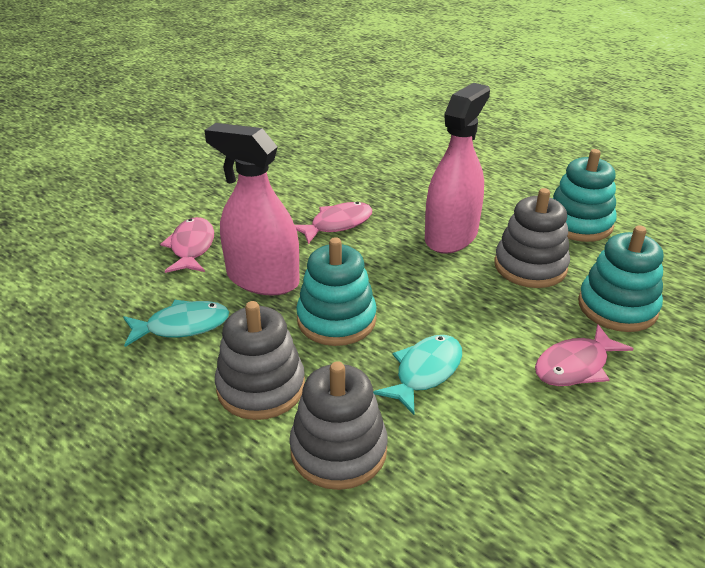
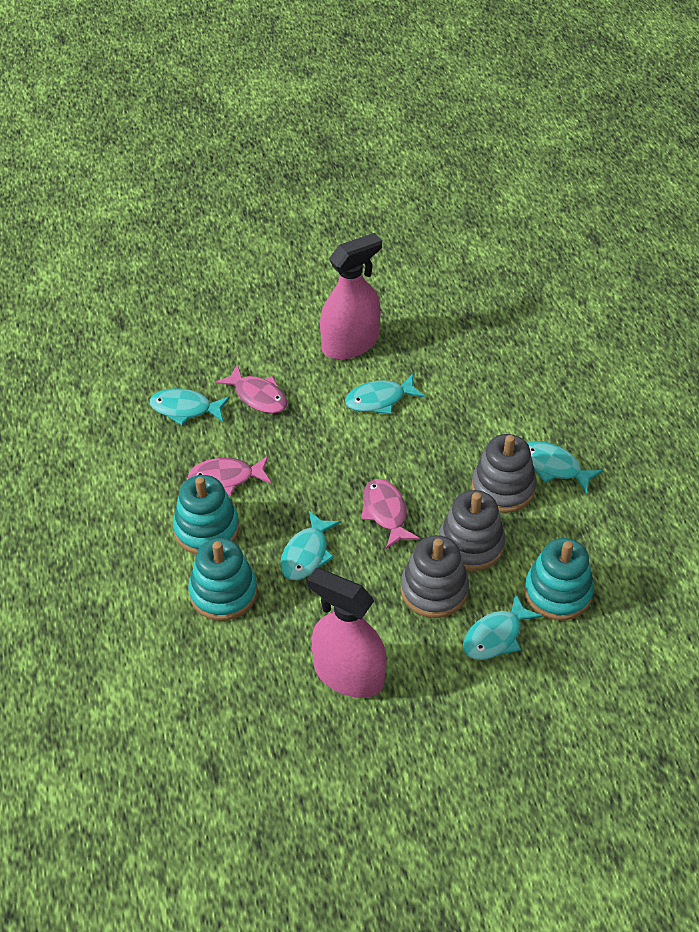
turquoise fish: [123,300,229,347] [373,335,462,415] = 2 -> [150,388,230,425] [280,511,341,580] [345,374,425,414] [463,594,542,660] [527,441,603,494] = 5

